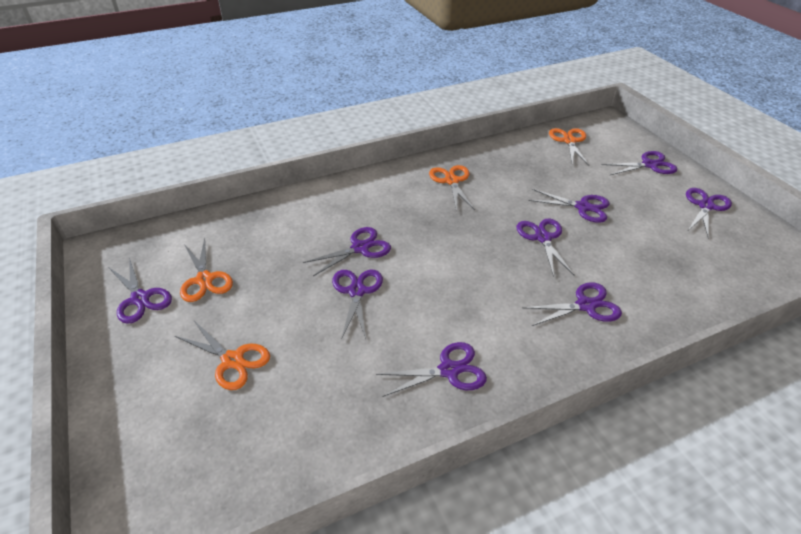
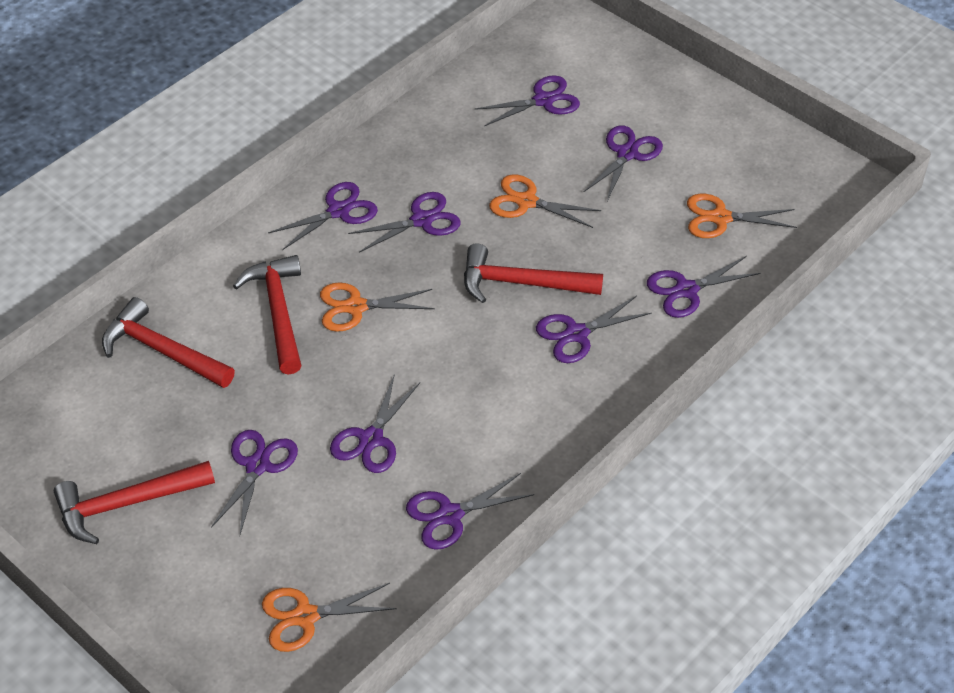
red hammer: none = 0 -> [54,461,215,544] [102,297,235,388] [233,255,302,374] [464,244,603,303] = 4

